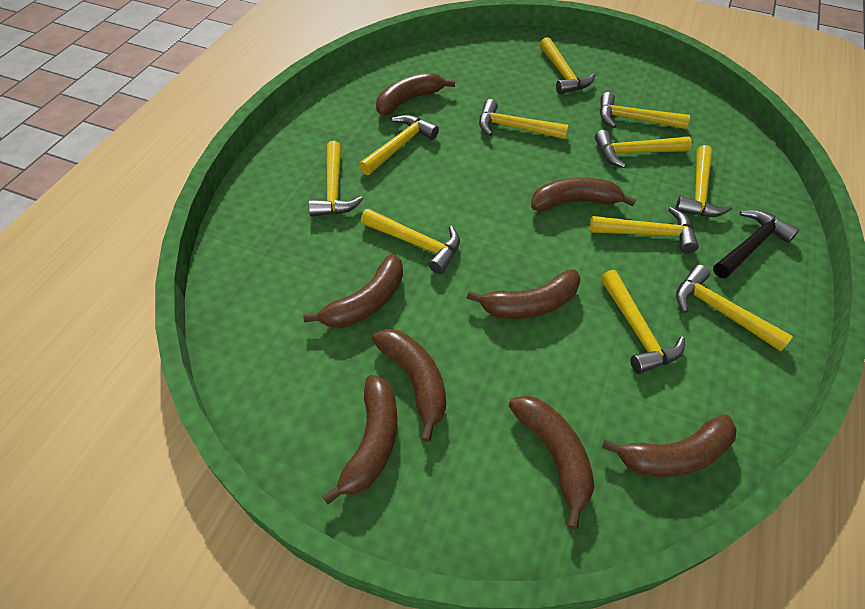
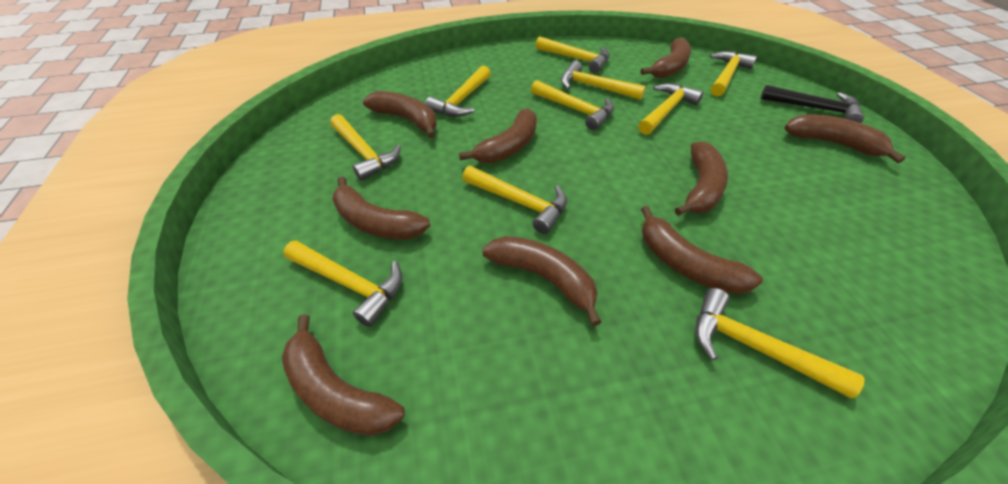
brown banana: [304,253,403,328] [322,375,397,504] [371,329,446,442] [376,73,455,116] [467,269,581,319] [509,395,594,530] [531,177,636,211] [602,414,737,477] = 8 -> [282,314,404,436] [332,176,430,239] [363,91,437,138] [459,108,537,163] [482,236,601,326] [641,37,691,78] [641,206,763,294] [675,142,728,216] [784,115,905,163] = 9
yellow hammer: [309,141,363,217] [359,115,439,175] [361,209,460,274] [479,99,568,139] [540,37,595,94] [590,207,699,253] [595,130,692,168] [600,92,690,129] [601,270,685,374] [675,145,732,217] [676,265,793,352] = 11 -> [283,240,402,327] [330,114,401,181] [425,66,491,117] [462,166,567,234] [531,80,614,130] [536,36,610,73] [561,61,646,100] [638,83,703,135] [695,288,865,398] [710,51,757,97] = 10

